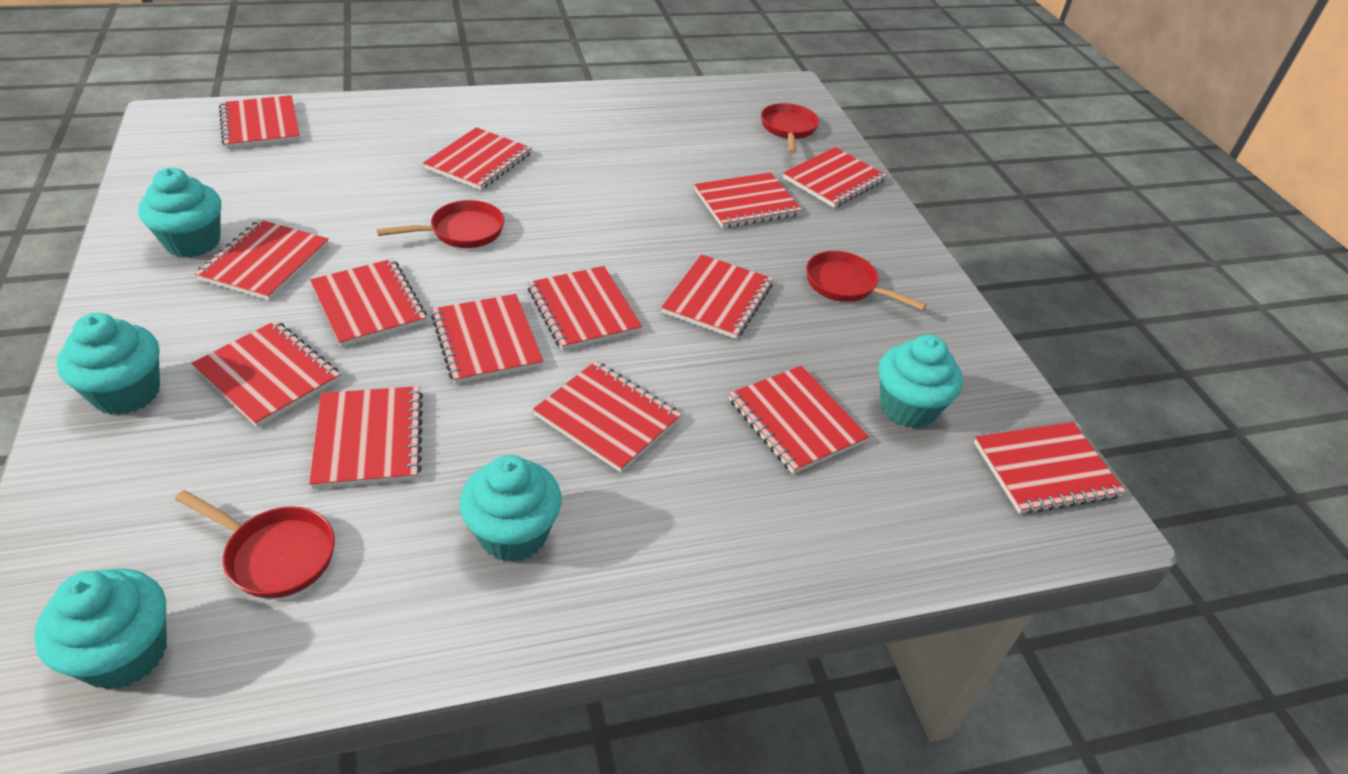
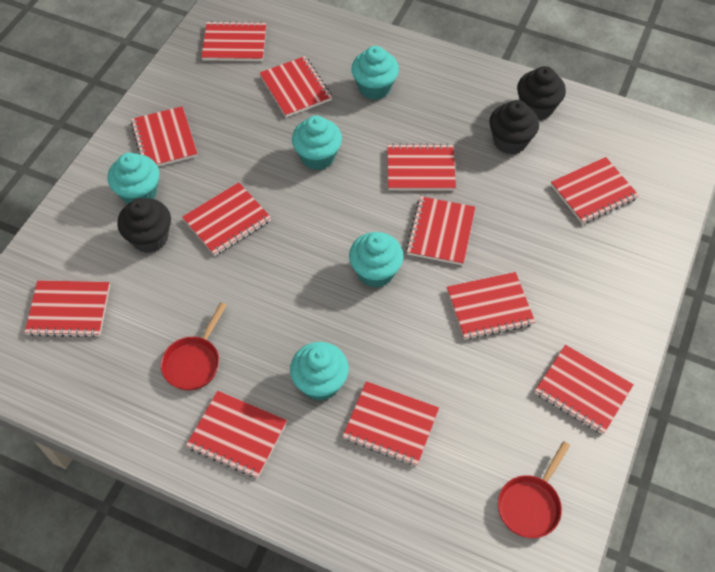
black cupcake: none = 0 -> [117,198,171,253] [489,100,539,155] [517,66,566,120] = 3
red notebook: [191,320,341,428] [195,220,329,301] [219,95,300,149] [309,386,423,489] [310,259,427,347] [423,127,532,190] [431,294,544,384] [528,266,642,351] [533,361,682,472] [661,254,773,339] [694,172,802,228] [729,366,869,474] [783,147,887,208] [974,422,1125,514] = 14 -> [25,280,110,338] [131,106,197,166] [182,182,271,256] [186,391,287,478] [201,21,266,61] [259,56,332,117] [342,381,439,466] [387,143,456,191] [406,196,476,265] [447,272,535,340] [535,345,634,434] [551,157,639,224] = 12
red pan: [175,490,335,598] [377,200,504,248] [761,103,819,154] [806,251,927,311] = 4 -> [161,302,227,390] [498,441,570,538] = 2

